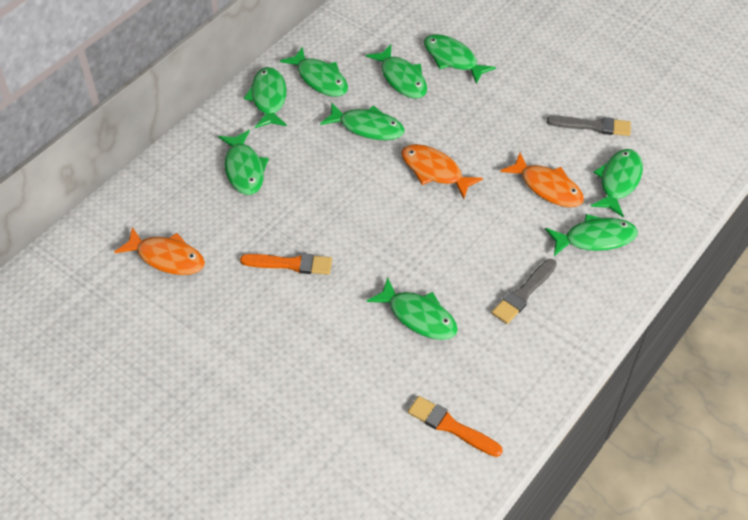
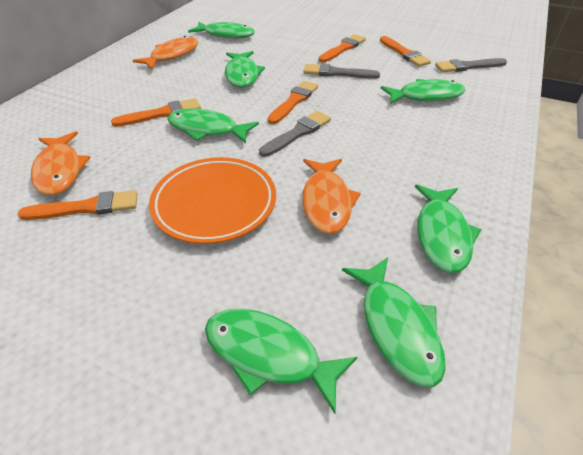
green fish: [218,130,269,195] [244,67,287,128] [280,46,348,97] [320,102,405,140] [366,45,427,99] [367,277,458,340] [424,34,496,84] [545,214,638,256] [591,149,643,217] = 9 -> [167,108,259,143] [188,22,255,38] [205,309,357,413] [225,51,265,88] [342,257,446,387] [381,79,466,104] [415,184,482,273] = 7
grey brush: [492,259,557,324] [547,116,631,136] = 2 -> [259,111,331,157] [304,64,380,79] [435,58,507,72] = 3
orange brush: [240,254,332,275] [408,396,503,457] = 2 -> [18,190,138,220] [111,98,201,127] [267,81,318,124] [319,34,366,62] [380,36,431,67] = 5
orange plate: none = 0 -> [149,157,276,244] = 1

